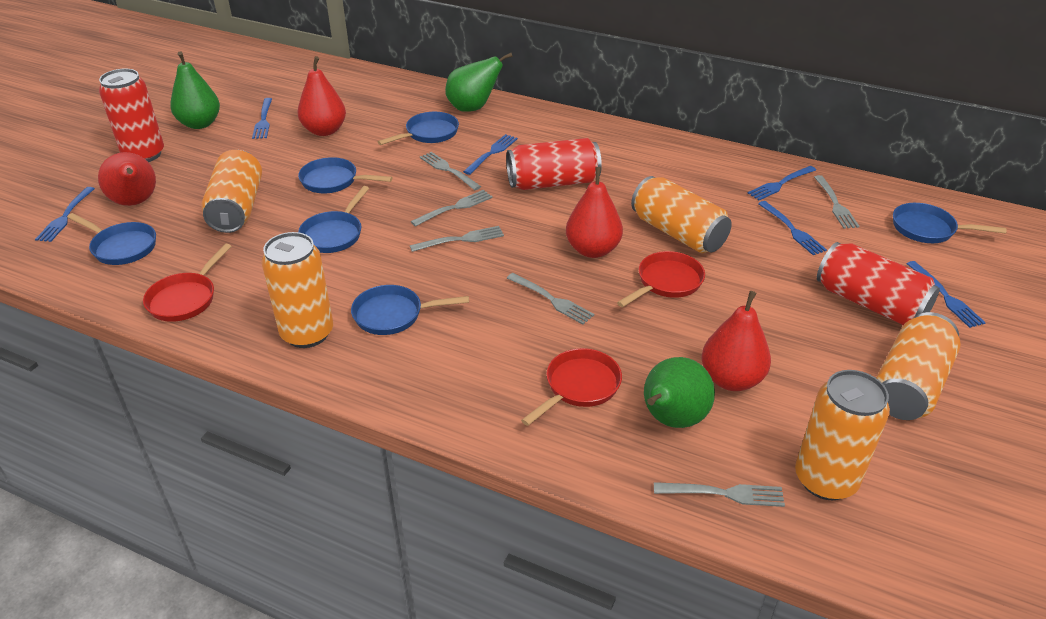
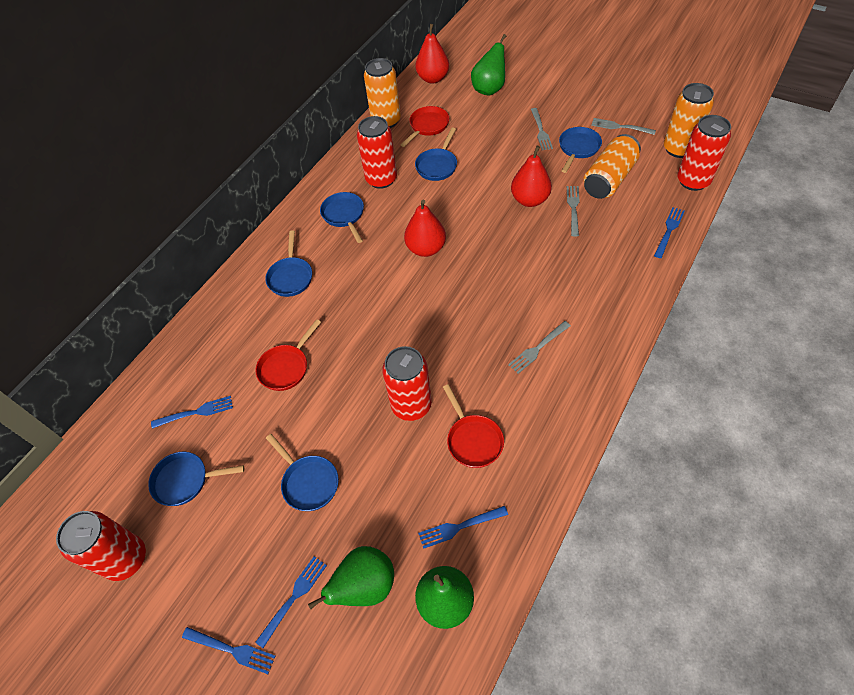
blue fork: [35,187,95,242] [252,98,272,139] [463,134,518,175] [748,166,816,200] [758,201,827,255] [907,261,986,328] = 6 -> [151,396,233,429] [182,627,276,674] [255,556,327,648] [418,506,508,549] [654,207,685,258] = 5
grey fork: [410,226,504,252] [411,190,493,227] [420,152,481,190] [507,273,594,325] [654,482,785,507] [814,175,859,229] = 6 -> [508,321,571,374] [531,108,553,150] [567,186,580,236] [591,118,656,135] = 4
orange can: [201,150,262,233] [261,232,333,348] [631,176,732,253] [795,370,890,500] [876,312,961,420] = 5 -> [364,58,401,128] [584,134,641,199] [664,83,714,158] = 3
red can: [99,68,164,162] [506,138,602,190] [817,242,940,325] = 3 -> [56,511,146,581] [357,116,397,189] [382,346,432,421] [677,115,731,191] = 4
red pear: [98,152,156,206] [298,56,346,136] [566,167,623,258] [701,291,771,391] = 4 -> [404,200,446,257] [416,24,449,84] [511,145,552,207] = 3

